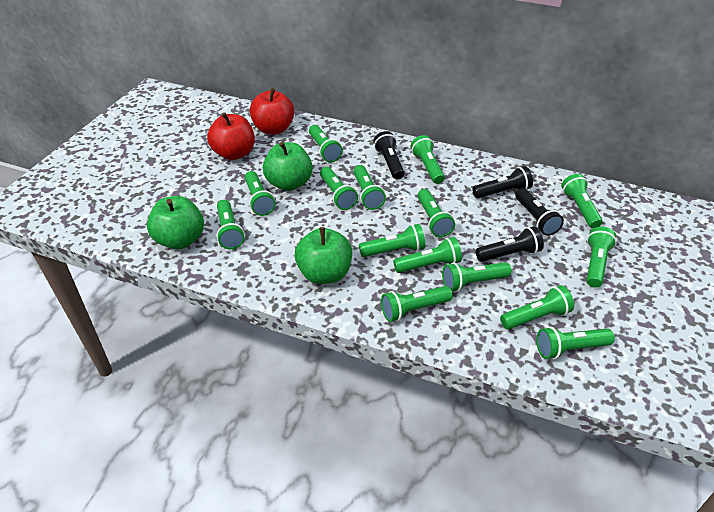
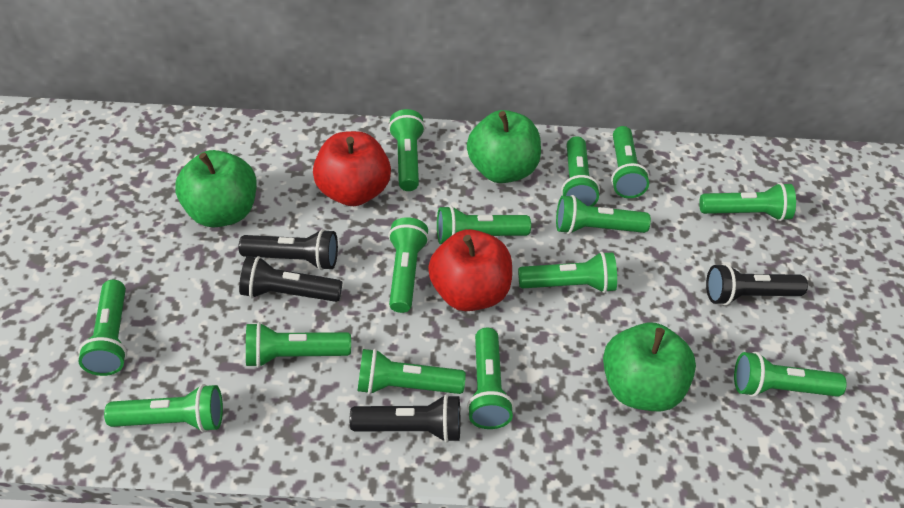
green flashlight: [216,200,244,249] [245,171,276,216] [309,125,343,163] [320,167,358,210] [353,165,386,210] [359,224,425,257] [381,286,452,322] [393,237,462,273] [411,135,445,184] [417,189,455,237] [442,262,512,292] [500,285,574,330] [536,327,615,359] [561,174,603,228] [586,227,617,288] = 15 -> [78,280,127,376] [104,384,223,432] [246,322,351,368] [358,349,466,395] [388,109,425,191] [388,217,429,313] [437,205,531,244] [467,328,514,429] [518,251,617,293] [556,195,651,234] [561,136,600,207] [611,126,650,198] [699,183,796,221] [734,352,847,397] = 14

